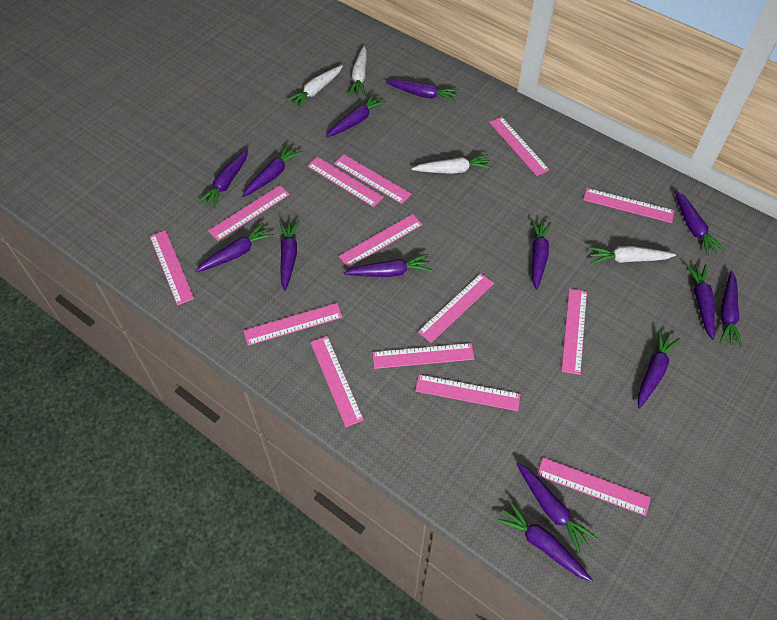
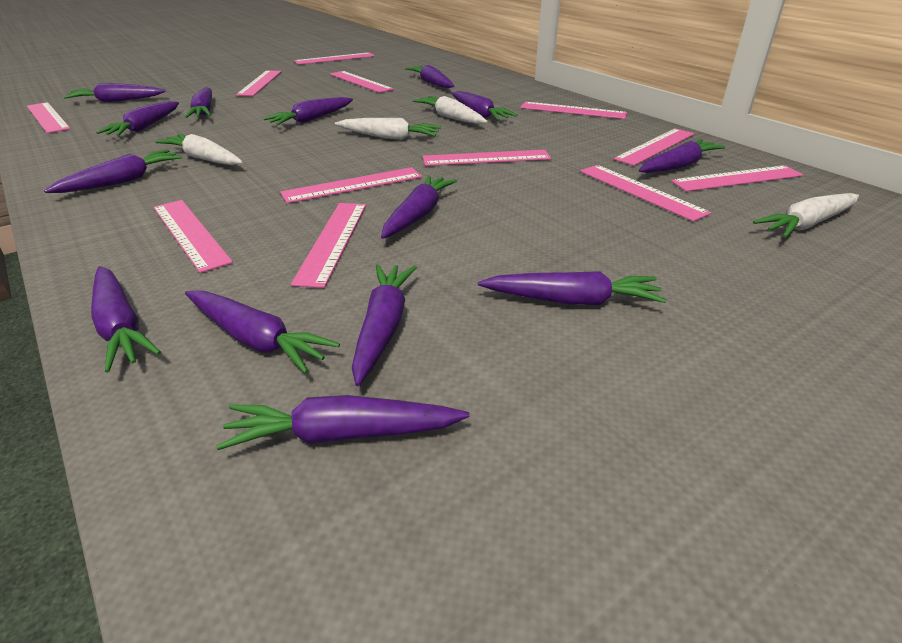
pink ruler: [150,230,194,305] [208,185,290,241] [243,303,343,346] [307,157,384,207] [310,336,364,427] [334,154,411,204] [339,214,423,268] [372,343,474,369] [415,374,520,411] [418,273,494,343] [489,117,550,176] [537,457,651,516] [561,288,587,375] [583,188,675,223] = 14 -> [27,102,70,133] [153,200,233,273] [236,71,282,96] [280,167,422,203] [291,203,366,288] [294,53,375,65] [330,71,394,93] [423,150,551,166] [520,102,627,119] [580,165,711,222] [614,128,695,166] [671,165,803,192] = 12

